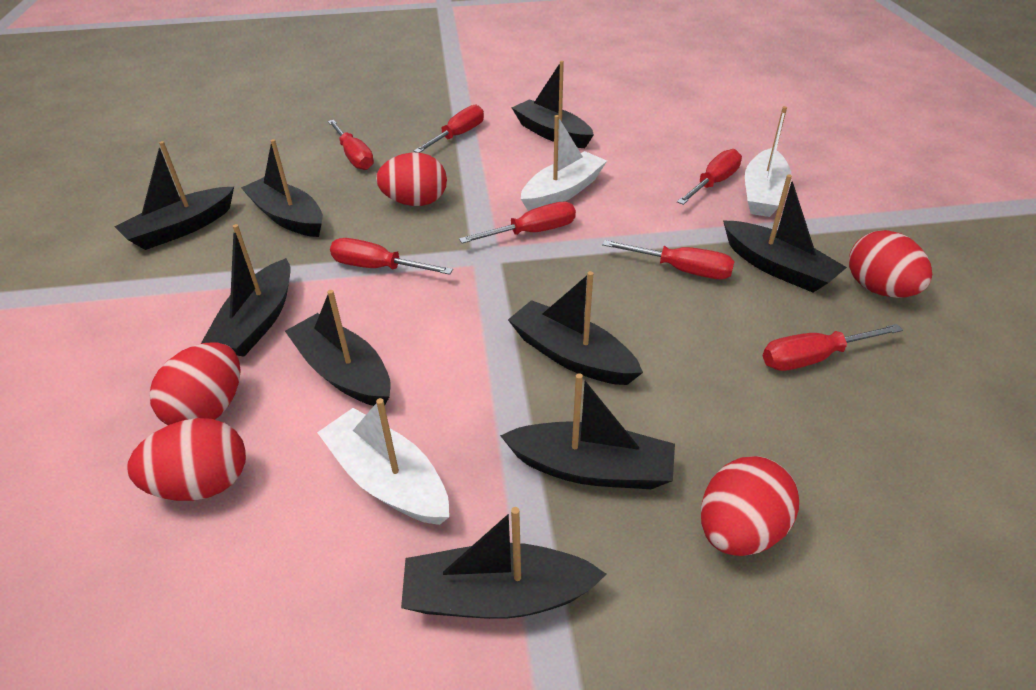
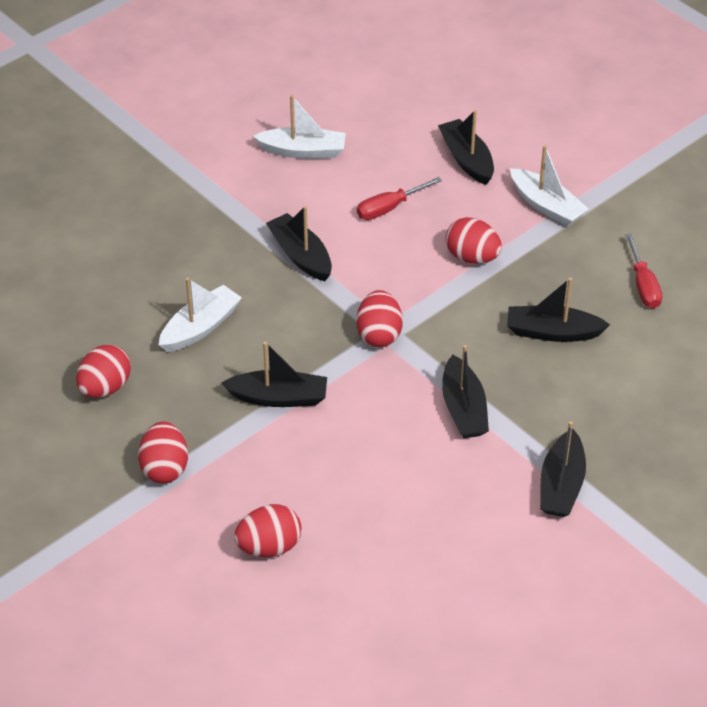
black boat: [114,141,234,250] [201,224,291,356] [241,139,323,237] [285,290,391,406] [401,507,607,619] [500,373,675,489] [508,271,643,385] [512,61,594,148] [723,174,847,293] = 9 -> [222,342,327,407] [266,206,332,281] [438,110,494,185] [442,345,489,438] [507,278,610,342] [540,421,586,517] = 6
red screwdriver: [328,120,374,170] [330,238,453,275] [414,104,484,153] [459,202,576,243] [602,240,735,279] [677,149,742,205] [763,324,903,371] = 7 -> [357,177,442,220] [625,234,662,309] = 2

